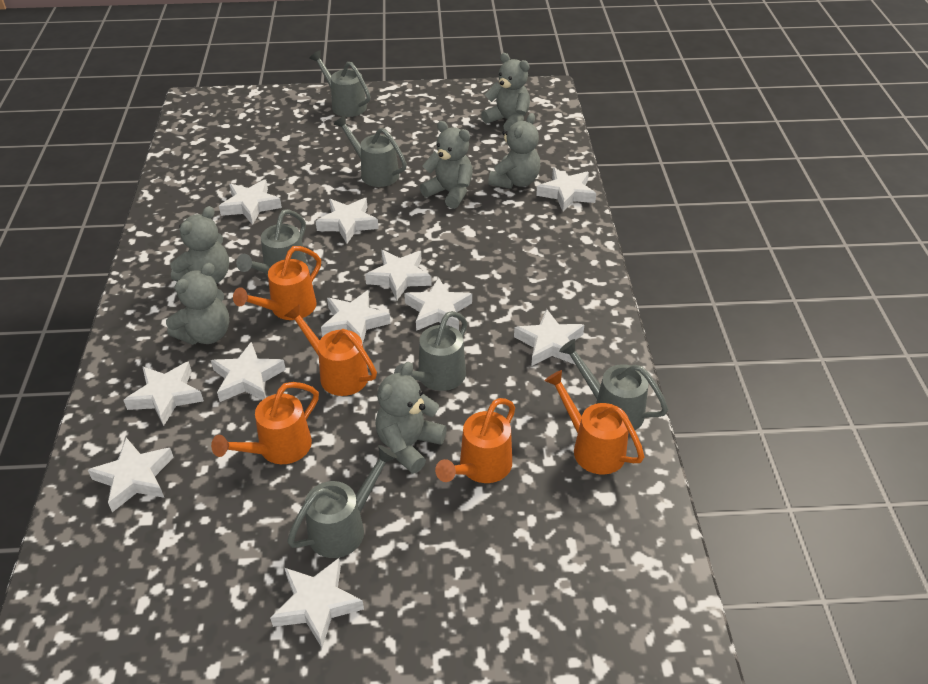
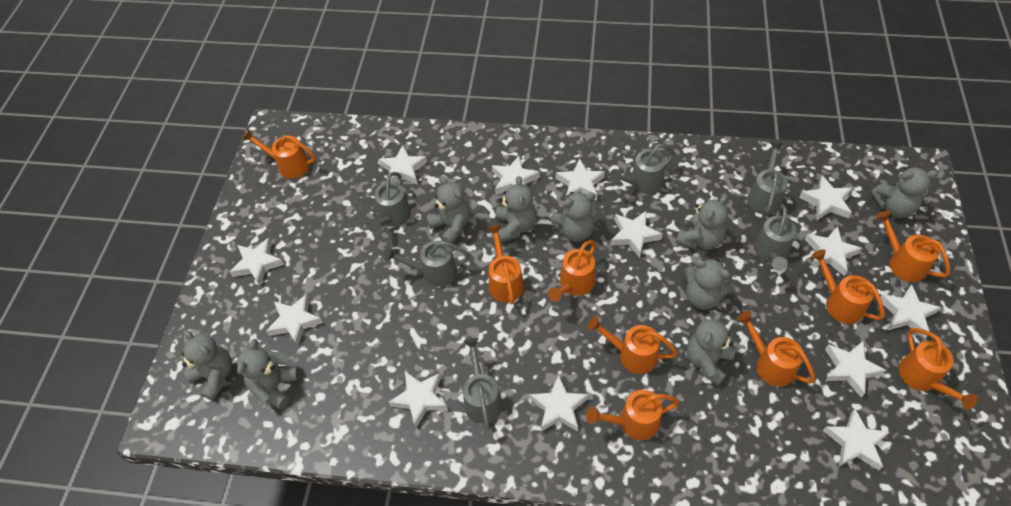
grey teddy bear: [166,263,229,345] [170,206,229,284] [376,362,447,474] [420,121,473,209] [481,53,530,131] [488,113,540,189] = 6 -> [182,330,232,401] [237,339,300,409] [426,175,470,243] [496,176,536,242] [550,192,597,242] [676,195,728,250] [685,258,735,310] [687,312,735,386] [871,167,938,218] = 9
orange watering can: [211,382,319,464] [233,246,321,320] [284,305,377,396] [435,398,515,483] [544,370,644,475] = 5 -> [242,130,316,179] [488,225,524,304] [548,240,596,302] [586,390,680,440] [587,317,678,374] [737,311,815,387] [811,249,885,324] [876,210,950,282] [899,328,977,409] = 9
white star: [88,438,174,512] [123,361,204,426] [211,342,286,402] [219,179,282,225] [270,558,364,648] [315,198,379,243] [321,290,390,344] [365,250,432,301] [404,278,472,331] [514,309,584,366] [536,168,596,212] = 11 -> [230,238,284,286] [266,294,323,346] [379,145,427,185] [389,371,448,427] [492,156,540,195] [530,375,589,431] [556,159,605,200] [610,211,663,258] [799,176,852,220] [805,226,862,276] [823,409,890,470] [825,341,886,397] [881,284,941,338] = 13

